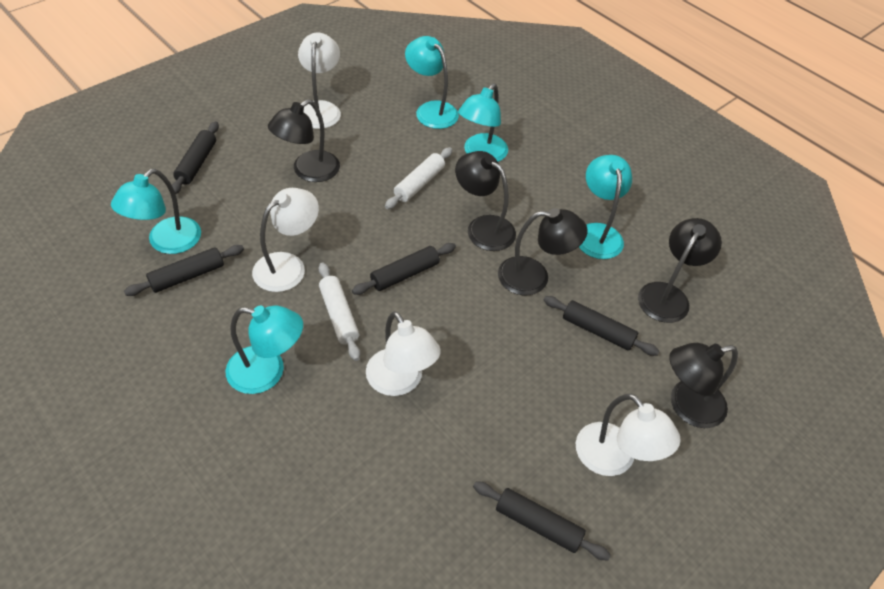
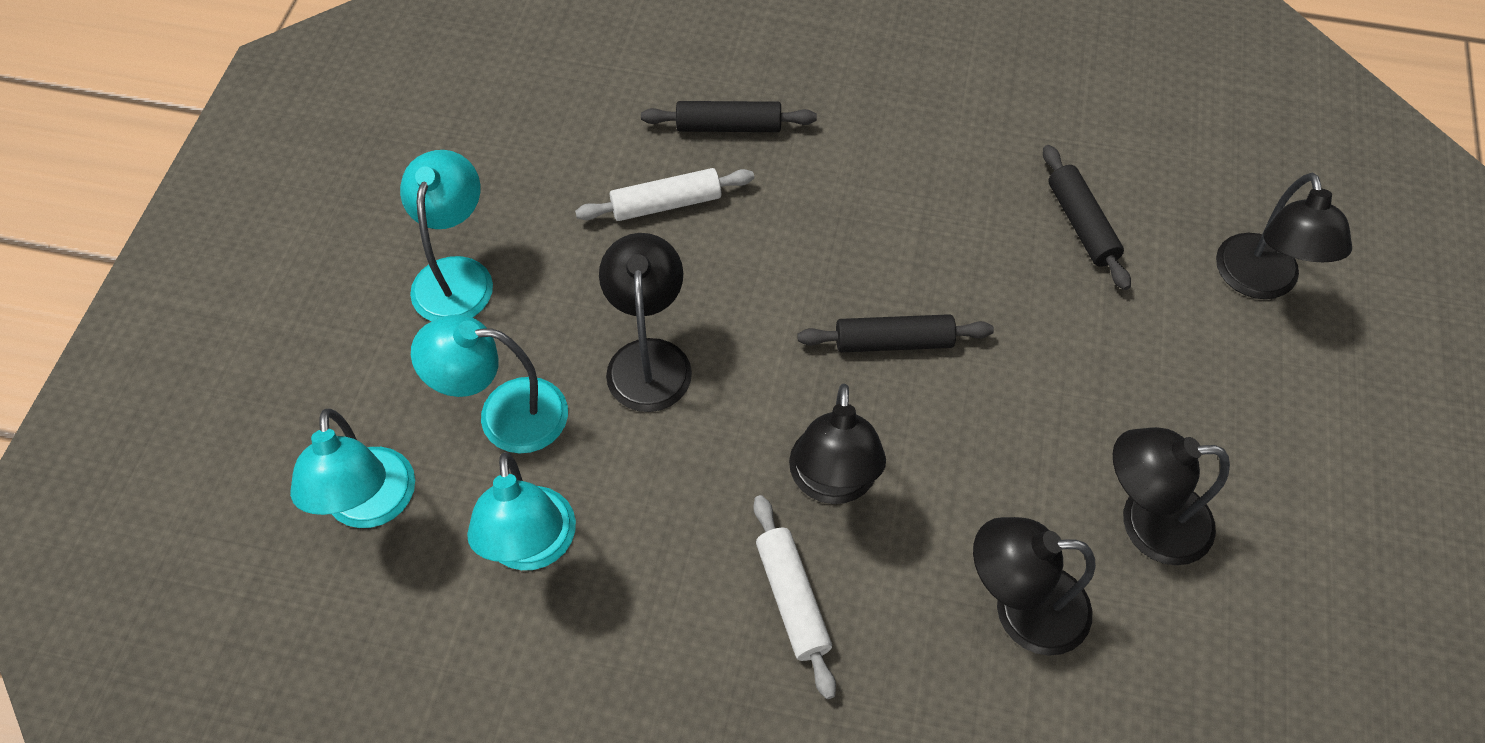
black rolling pin: [124,245,244,296] [172,121,219,194] [352,243,456,295] [473,482,611,560] [544,296,659,356] = 5 -> [641,101,817,132] [797,314,994,352] [1043,145,1131,290] = 3
turquoise lamp: [111,169,201,254] [225,306,303,394] [405,36,459,129] [458,84,508,162] [579,155,632,259] = 5 -> [290,408,415,528] [400,150,493,322] [411,315,568,454] [467,452,576,570] = 4
white lamp: [252,188,319,292] [298,33,341,129] [366,311,441,396] [576,394,681,476] = 4 -> none = 0

